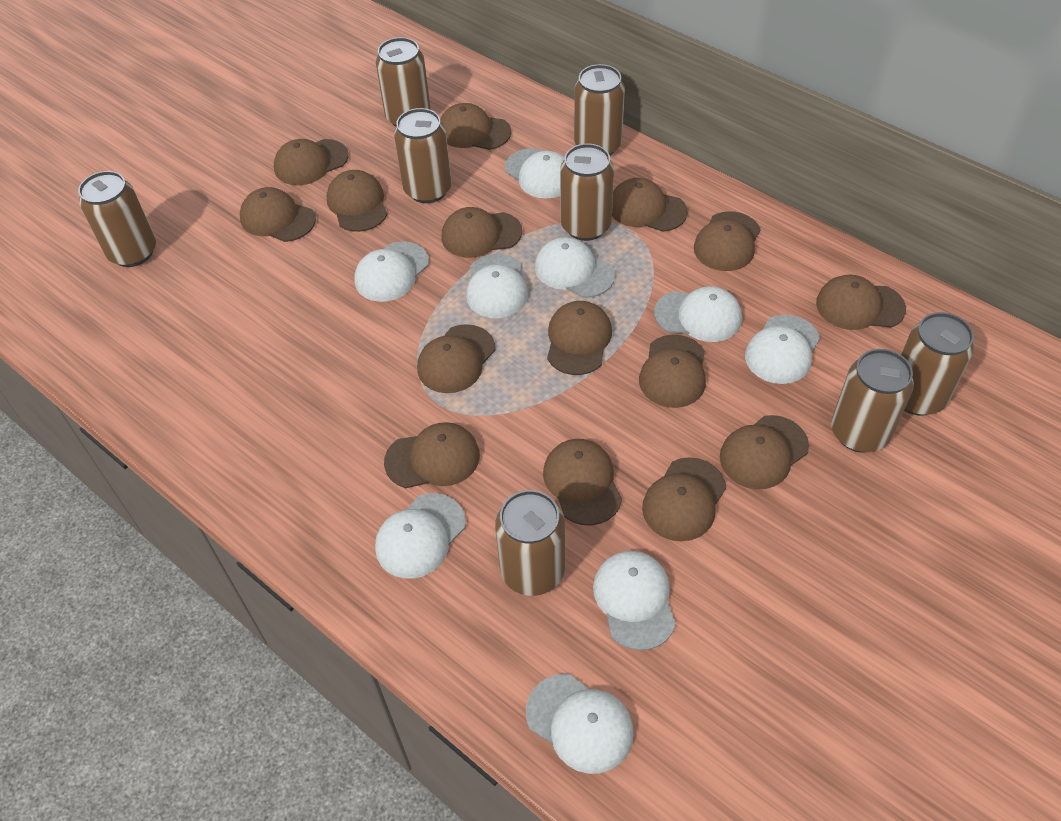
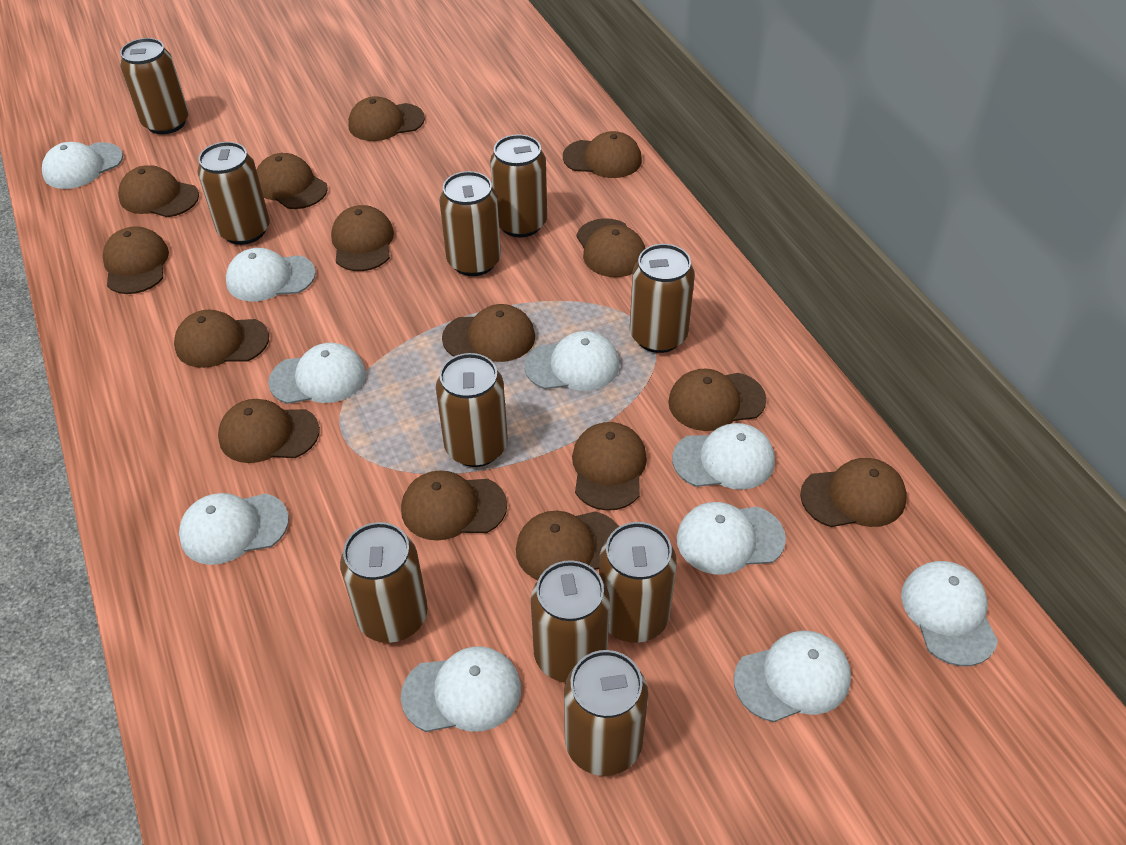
brown can: [78,171,156,267] [376,37,431,127] [394,108,452,203] [495,490,565,596] [560,144,614,241] [574,64,625,155] [831,349,914,453] [901,312,974,416] = 8 -> [120,38,189,134] [198,142,270,245] [340,522,428,643] [436,353,508,467] [440,171,501,276] [490,134,547,237] [531,560,610,682] [564,650,648,776] [599,522,677,643] [630,244,695,353] = 10
white cap: [354,241,429,302] [375,493,466,579] [466,254,528,318] [505,148,565,199] [526,674,634,774] [535,237,615,298] [593,551,676,651] [654,286,742,342] [745,315,820,384] = 9 -> [42,142,123,189] [179,493,289,565] [226,248,316,301] [268,343,366,404] [401,646,521,732] [524,331,619,391] [672,423,775,490] [677,502,786,574] [734,631,851,722] [901,561,998,666] = 10

